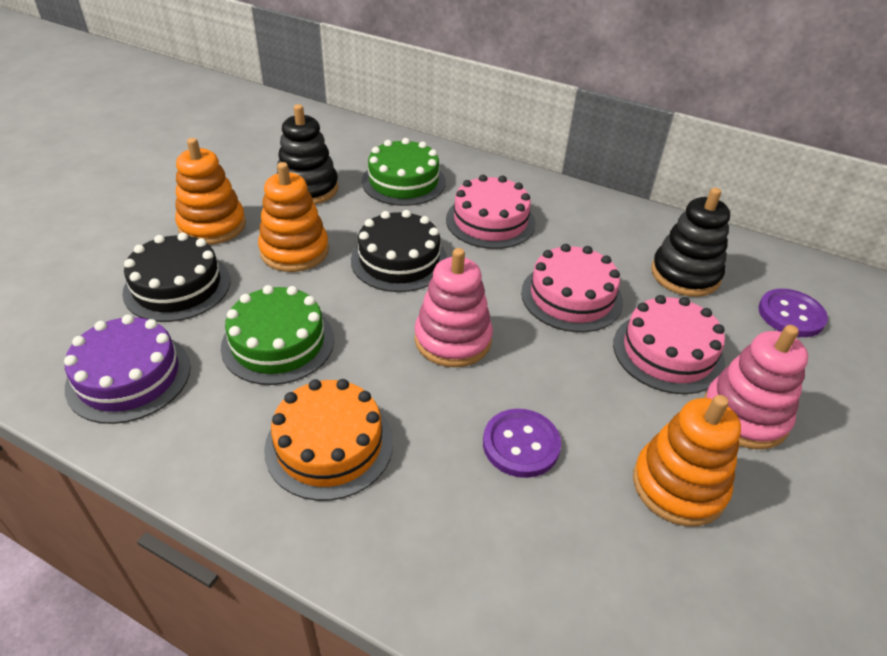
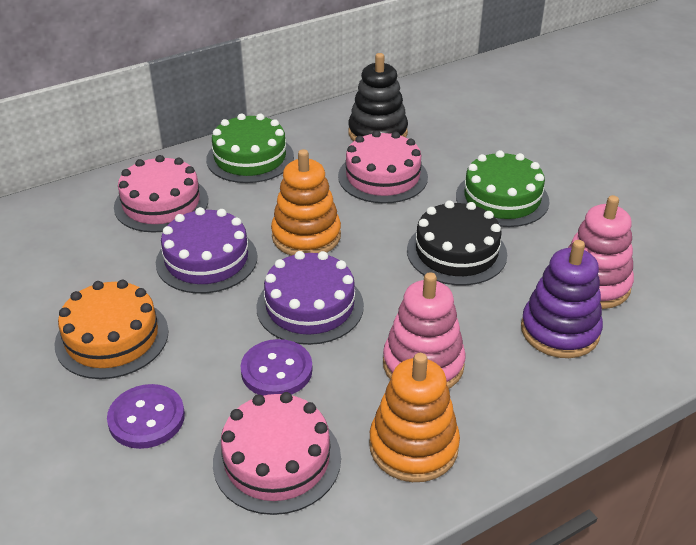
black cake: [122,233,230,322] [351,210,447,292] = 2 -> [407,200,507,285] = 1
black stacking toy: [277,104,339,205] [651,188,730,297] = 2 -> [348,53,408,141] = 1
orange stacking toy: [175,138,246,245] [258,162,329,272] [633,395,741,526] = 3 -> [271,149,341,256] [369,353,460,482] = 2
purple cake: [64,315,191,424] = 1 -> [156,207,257,294] [256,251,364,345] = 2
purple stacking toy: none = 0 -> [521,240,603,358] = 1

